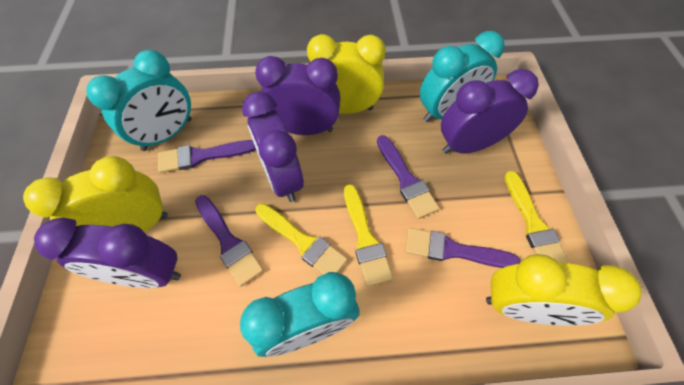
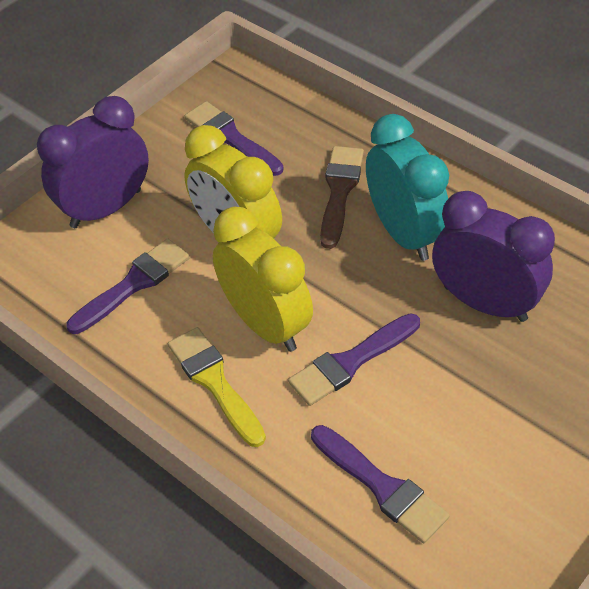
brown brush: none = 0 -> [320,146,364,249] = 1
purple clock: [34,218,181,288] [242,91,304,202] [255,56,340,135] [441,69,539,154] = 4 -> [37,96,149,228] [432,191,555,322] = 2
turquoise clock: [86,50,192,151] [240,272,359,357] [420,31,505,122] = 3 -> [366,114,449,261] = 1
yellow brush: [255,203,348,275] [344,184,393,287] [504,171,570,264] = 3 -> [168,327,266,447] = 1
yellow clock: [23,156,168,232] [307,34,386,114] [486,254,642,326] = 3 -> [184,125,282,239] [213,207,313,352] = 2

